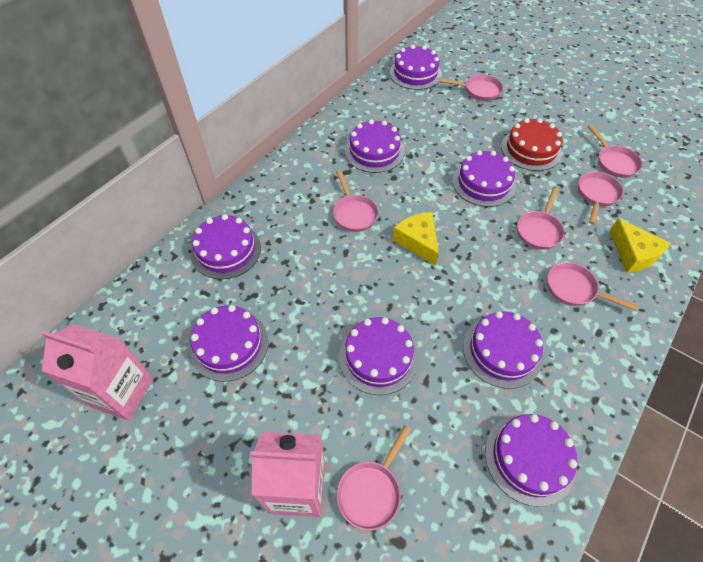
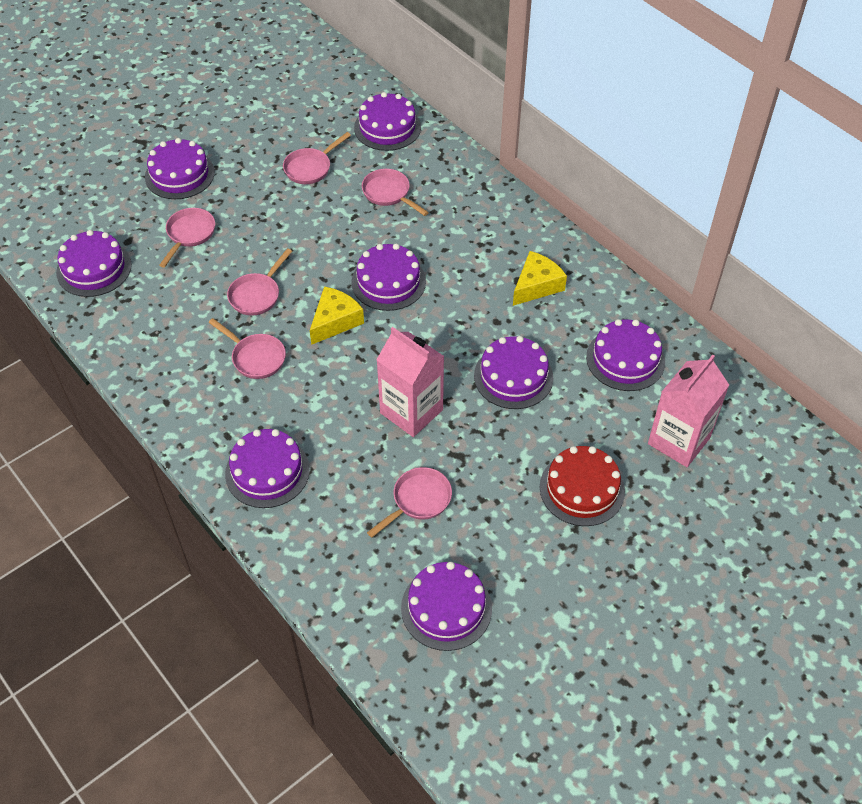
pink pan: [333,170,378,232] [337,425,411,531] [439,74,503,101] [517,188,565,250] [547,262,639,311] [578,171,624,225] [587,124,642,178] = 7 -> [159,208,215,268] [208,318,286,379] [227,249,292,316] [283,132,351,184] [362,169,429,216] [367,467,452,538] = 6

